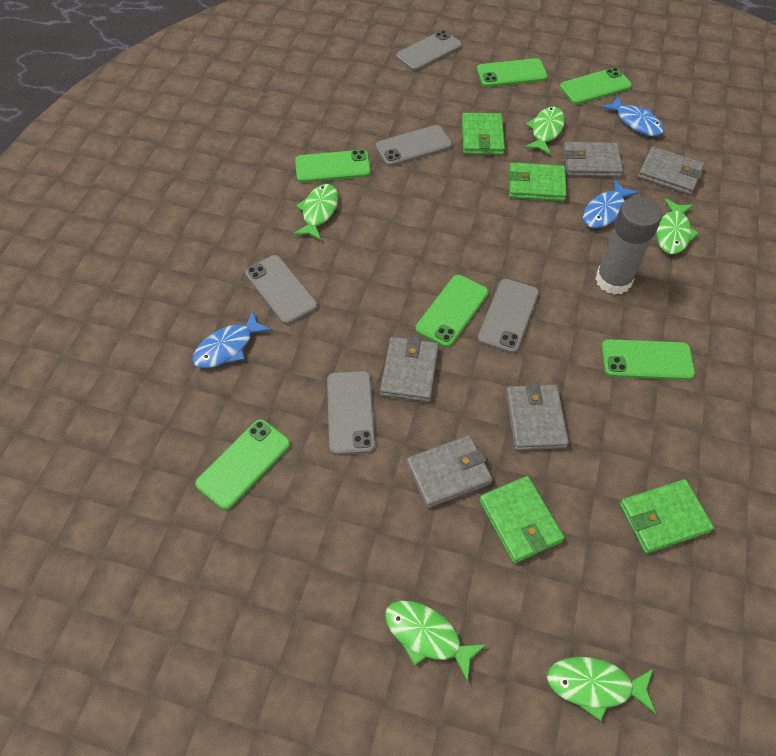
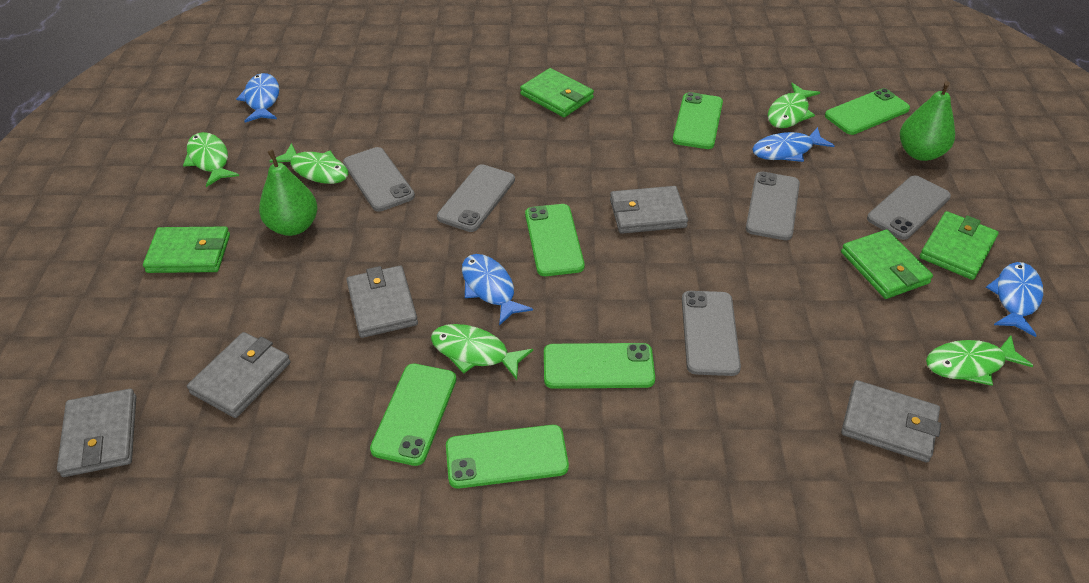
blue fish: [192,310,272,368] [583,179,639,228] [601,96,664,136] = 3 -> [236,73,279,123] [462,254,533,326] [752,127,835,162] [986,262,1043,337] = 4
green pear: none = 0 -> [259,150,318,236] [900,81,955,161] = 2
grey glue stick: [595,196,662,295] = 1 -> none = 0

